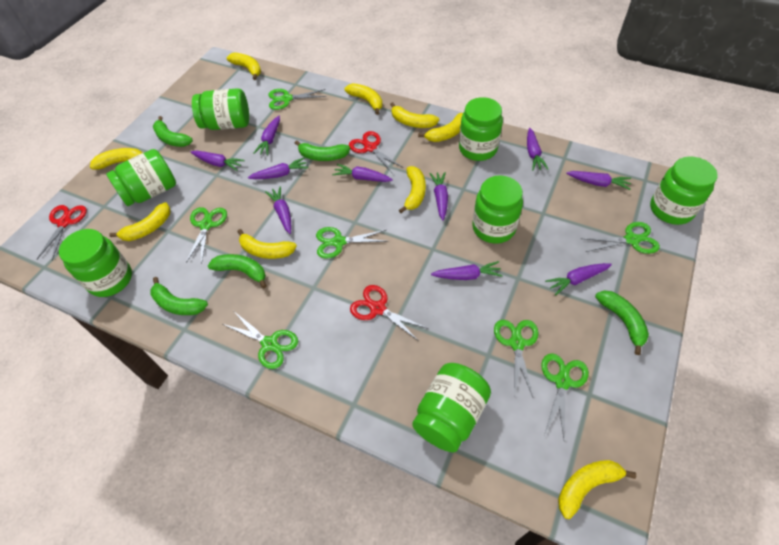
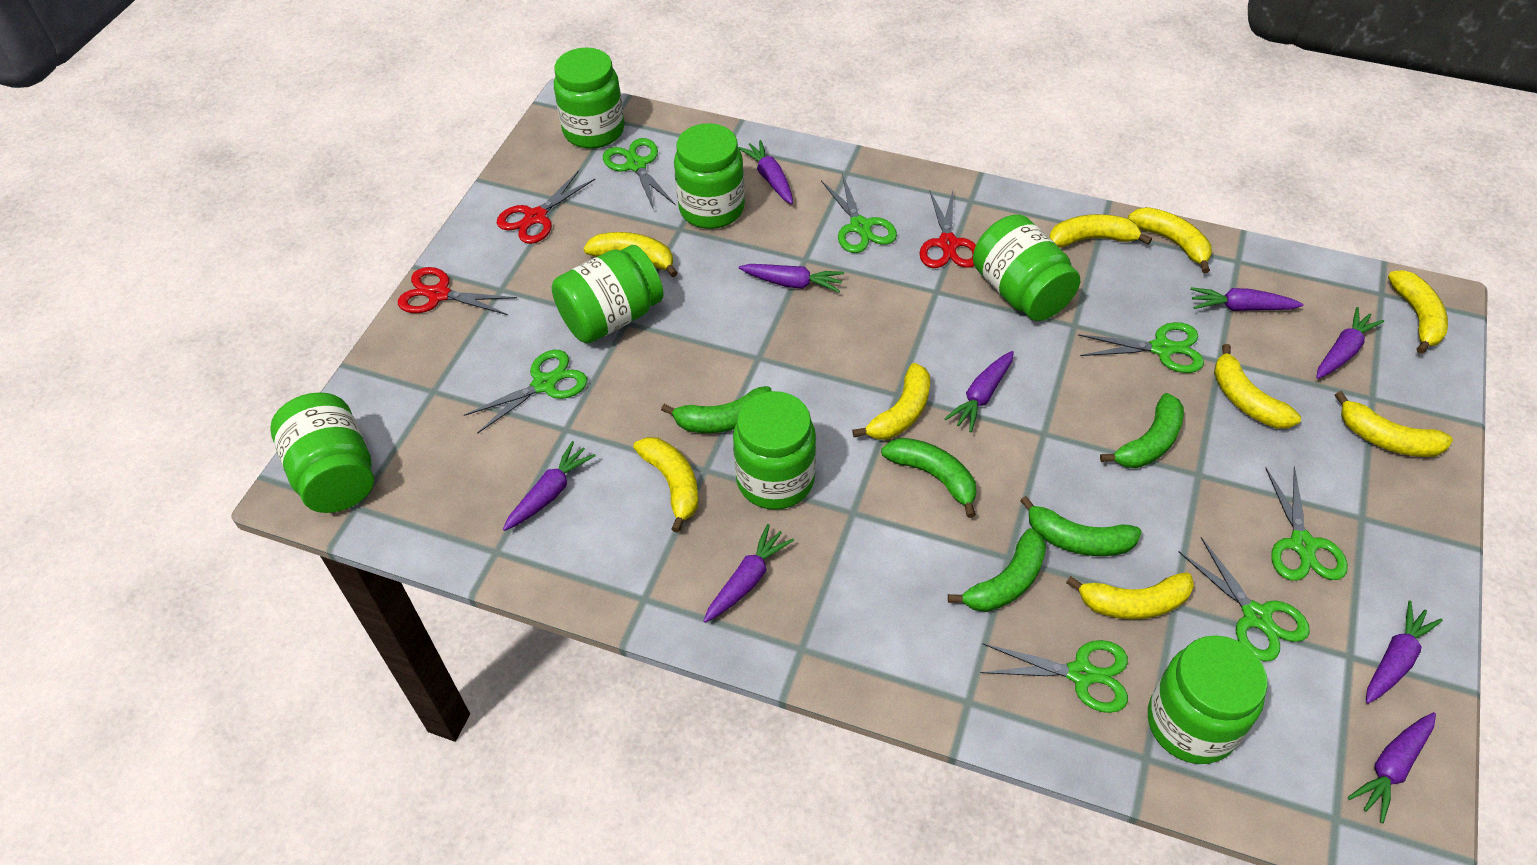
purple carrot: [191,150,245,171] [248,157,308,179] [254,116,280,155] [265,186,292,234] [332,164,393,182] [429,172,448,220] [431,261,503,280] [527,128,548,170] [545,263,612,295] [566,171,631,190] = 10 -> [503,441,596,531] [704,524,794,623] [738,140,793,204] [739,264,844,293] [944,351,1014,432] [1190,287,1303,311] [1316,307,1384,379] [1348,712,1436,823] [1366,600,1443,704] = 9

